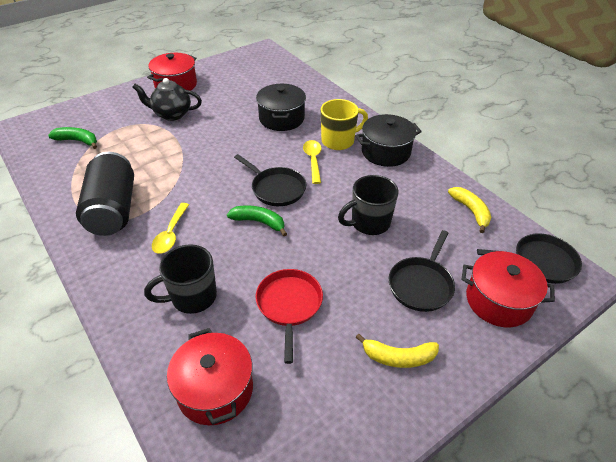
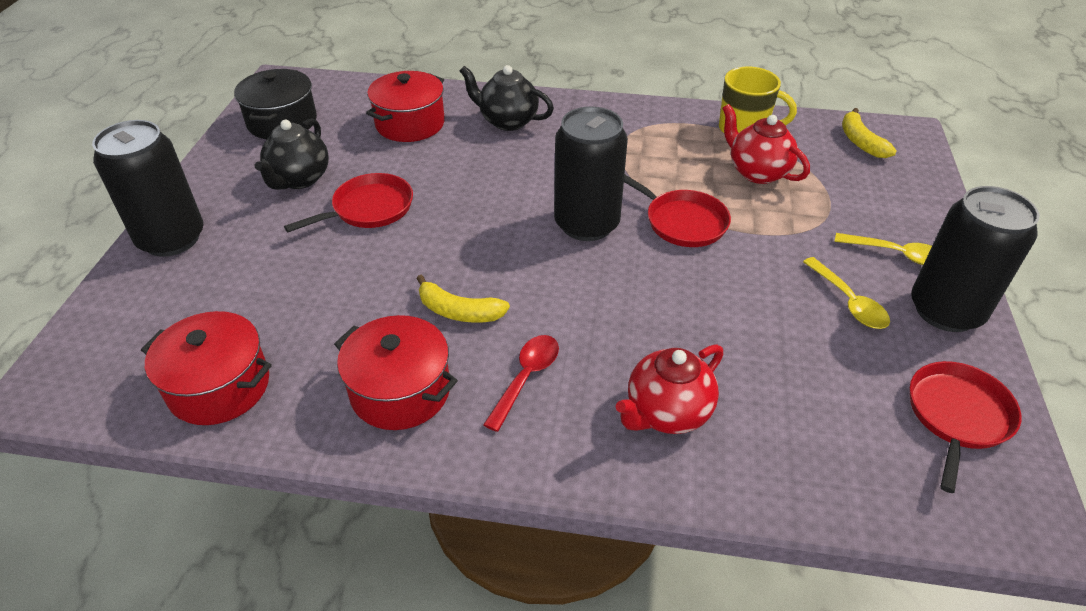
black can: [76,152,134,236] = 1 -> [92,120,203,257] [554,106,628,241] [911,186,1039,332] = 3
black mug: [144,244,217,314] [338,175,398,235] = 2 -> none = 0
black pan: [234,154,306,206] [389,230,455,312] [477,233,582,284] = 3 -> none = 0
black pot: [256,84,306,131] [356,114,422,167] = 2 -> [234,69,317,139] = 1
black teapot: [132,78,202,121] = 1 -> [254,119,329,190] [460,65,554,131] = 2
green banana: [48,127,97,149] [227,205,287,236] = 2 -> none = 0
red pan: [255,269,323,364] = 1 -> [284,173,413,232] [624,174,731,247] [910,361,1021,493] = 3
red spoon: none = 0 -> [483,335,559,432] = 1
red teapot: none = 0 -> [615,344,723,434] [722,104,810,184] = 2

